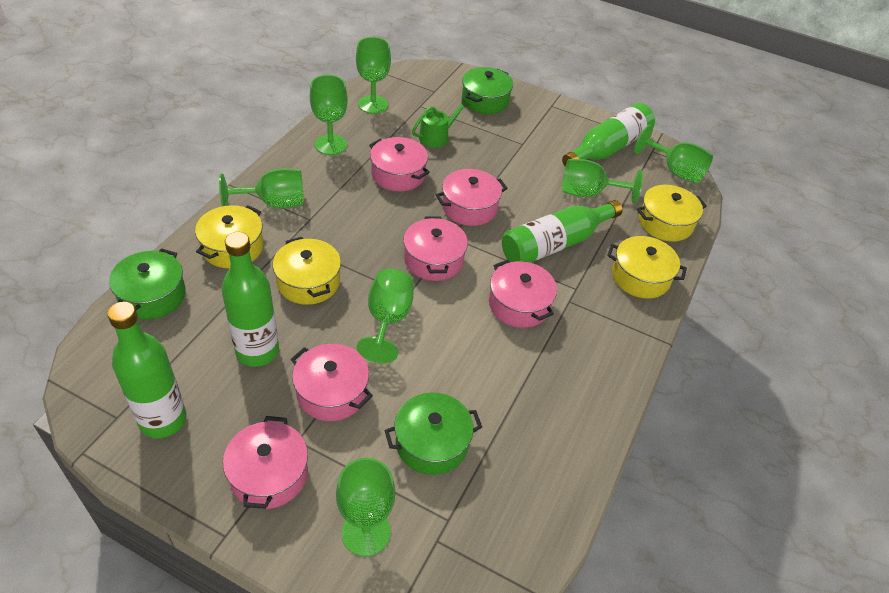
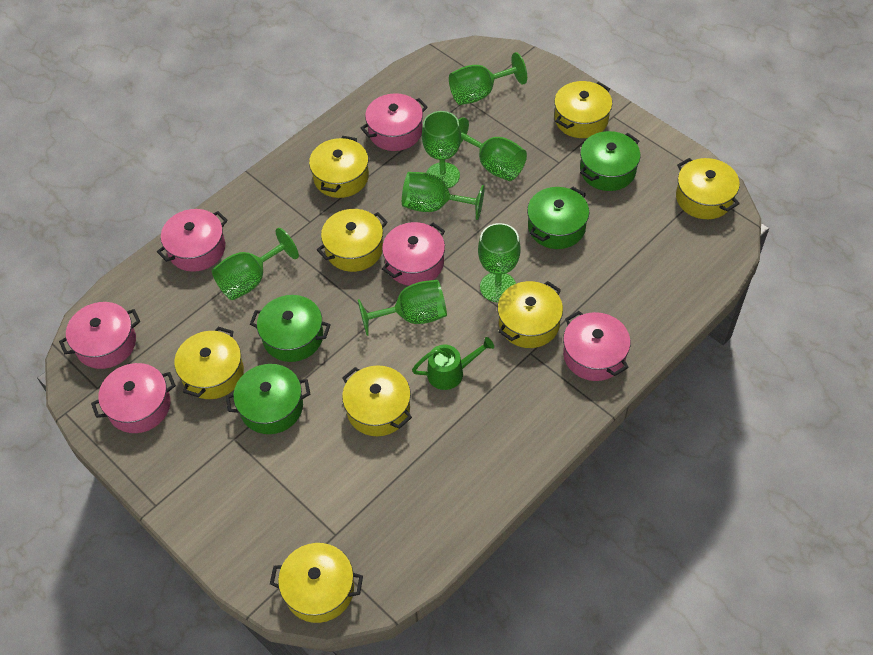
green bottle: [107,302,187,438] [221,232,279,367] [502,200,623,263] [562,103,655,166] = 4 -> none = 0
green pot: [109,248,186,320] [384,393,482,475] [462,67,513,114] = 3 -> [226,364,310,434] [250,295,331,362] [527,187,589,249] [580,131,640,191] = 4
yellow pot: [195,205,263,269] [273,237,341,305] [607,236,687,299] [637,185,707,242] = 4 -> [174,327,244,399] [270,543,363,623] [309,136,369,198] [317,209,388,272] [342,366,412,436] [497,281,563,348] [554,81,612,138] [676,158,740,219] = 8

